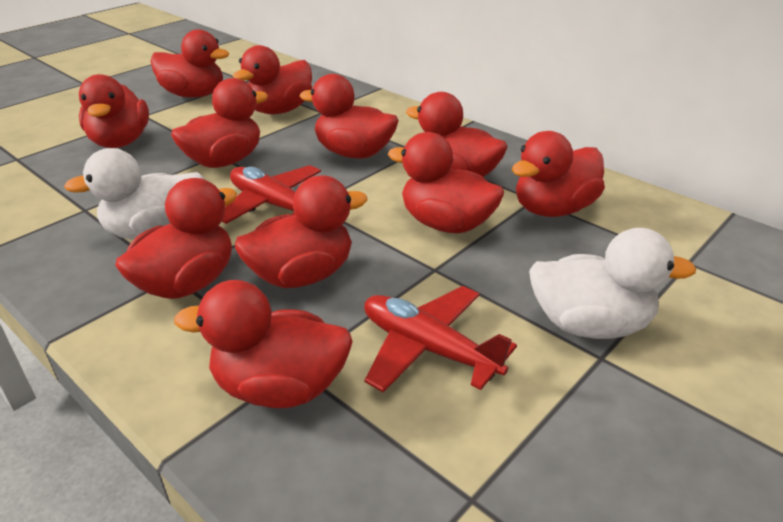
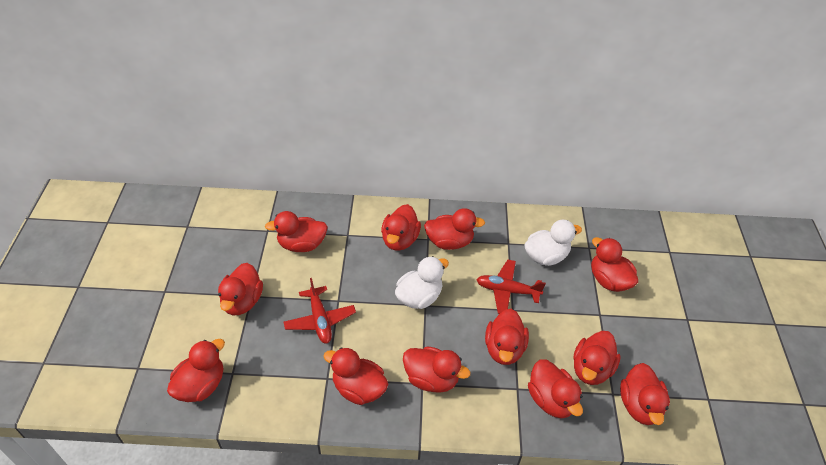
red duck: [79,74,149,148] [115,178,237,299] [150,29,230,97] [171,78,268,168] [174,280,353,408] [232,45,312,114] [235,175,368,288] [300,74,399,158] [388,132,504,233] [406,92,508,177] [512,131,605,217] = 11 -> [167,339,225,402] [218,263,263,315] [265,211,328,252] [323,347,388,405] [381,204,421,251] [403,346,470,393] [424,208,485,250] [485,309,529,365] [528,359,583,419] [573,331,621,385] [591,237,638,292] [620,363,670,425] = 12

